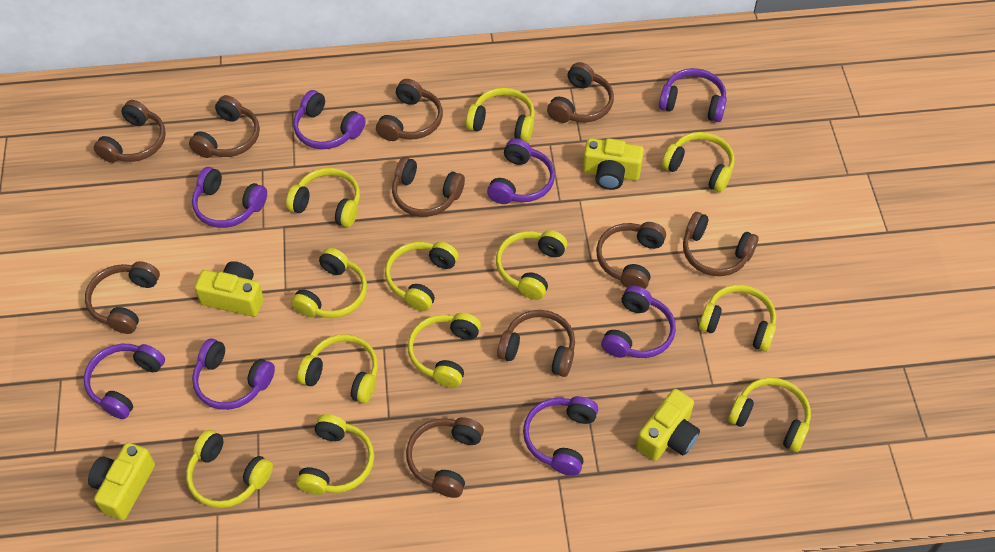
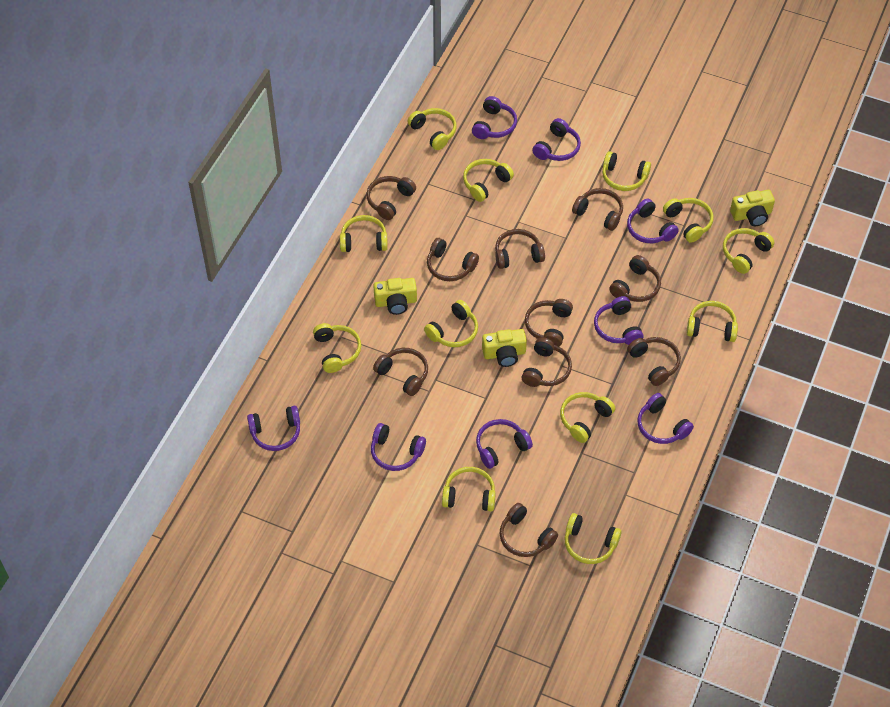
yellow camera: [88,443,155,520] [195,261,264,317] [583,138,644,190] [636,389,700,461] = 4 -> [373,278,417,315] [482,329,527,367] [730,190,775,226] = 3

